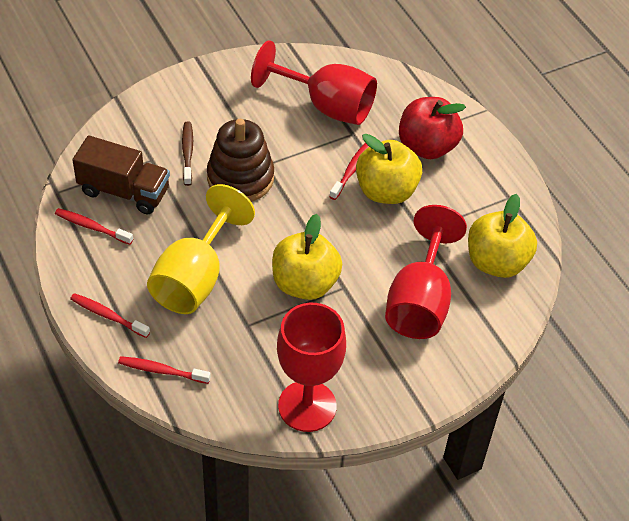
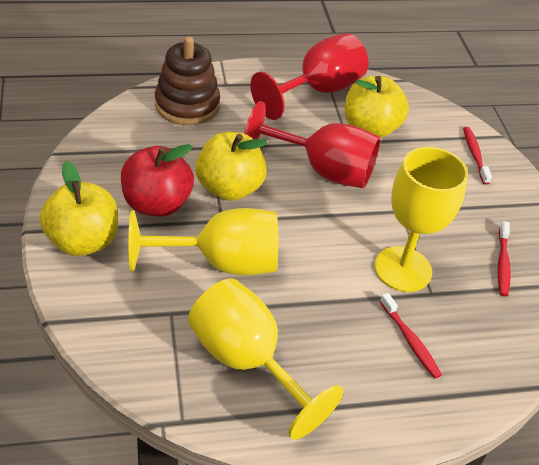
brown toothbrush: [182,121,193,186] = 1 -> none = 0
brown truck: [73,135,170,214] = 1 -> none = 0
red goblet: [251,40,377,125] [277,303,346,432] [385,205,467,339] = 3 -> [244,101,381,188] [250,33,368,120] = 2
red toothbrush: [55,208,133,245] [70,293,150,338] [118,356,211,384] [329,143,369,200] = 4 -> [380,293,442,379] [463,127,492,185] [498,221,511,296] = 3
yellow goblet: [147,184,255,314] = 1 -> [128,208,278,275] [188,279,344,440] [374,147,468,292] = 3

